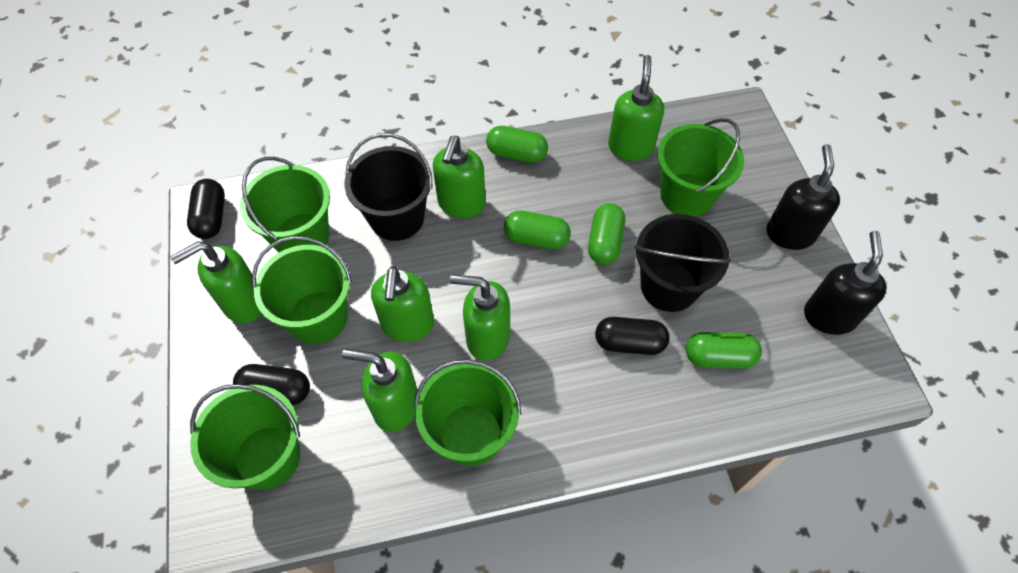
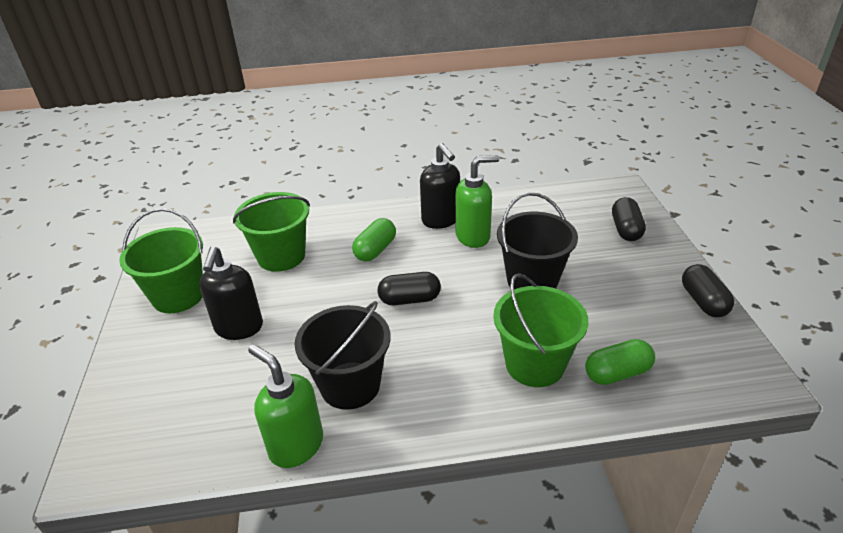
green bucket: [190,384,300,490] [240,157,330,253] [252,236,352,344] [414,359,521,466] [658,118,744,217] = 5 -> [119,208,203,313] [233,192,310,272] [493,273,589,387] = 3
green capsule: [486,126,548,163] [504,210,571,249] [588,203,625,265] [686,332,762,369] = 4 -> [352,218,396,262] [585,339,655,385] = 2
green soap dispenser: [170,241,261,323] [342,349,418,432] [371,266,434,342] [432,136,486,218] [450,275,510,361] [608,55,664,161] = 6 -> [248,344,323,468] [455,155,499,248] = 2

